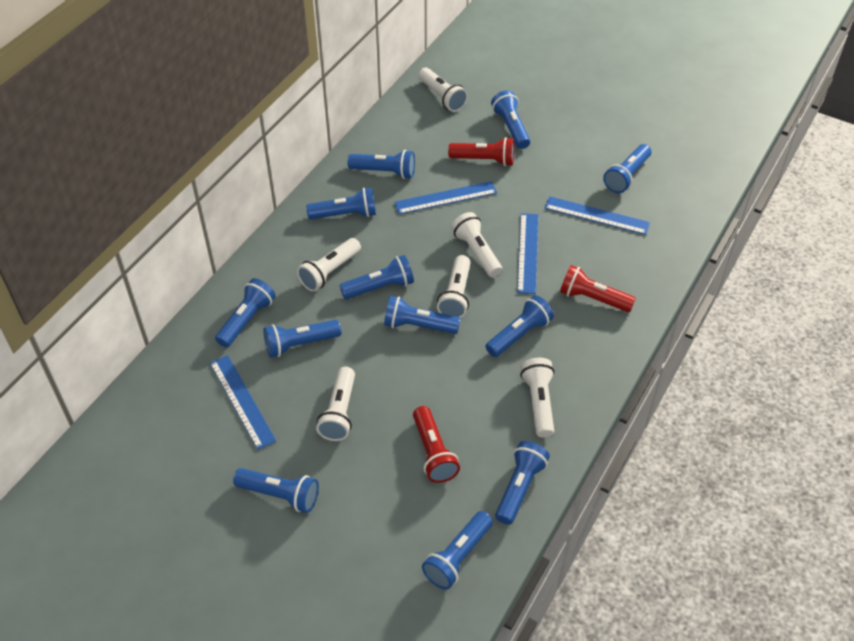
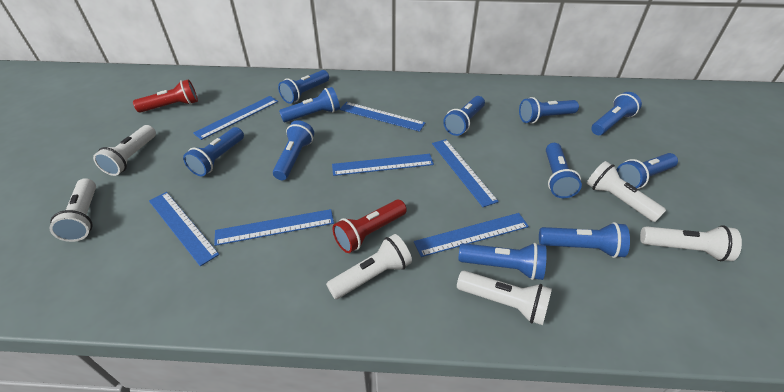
blue flashlight: [215,278,276,347] [233,468,319,513] [263,320,341,358] [306,188,376,219] [339,255,414,299] [348,150,415,179] [384,296,461,334] [422,511,493,590] [485,295,554,357] [491,90,530,149] [495,441,550,525] [603,144,651,193] = 12 -> [183,127,244,176] [273,120,314,180] [278,70,329,104] [279,87,340,122] [443,96,485,136] [459,243,547,280] [519,97,579,124] [539,222,630,258] [546,143,582,198] [591,92,642,135] [616,153,678,189] = 11
blue ruler: [210,355,276,450] [394,181,497,214] [517,213,539,294] [545,196,650,235] = 4 -> [149,192,219,266] [193,96,278,140] [214,209,334,246] [332,154,434,176] [340,102,425,132] [414,213,529,257] [432,139,499,207] = 7
red flashlight: [413,406,460,483] [448,137,514,166] [560,265,636,312] = 3 -> [133,79,198,113] [333,200,407,253] = 2

